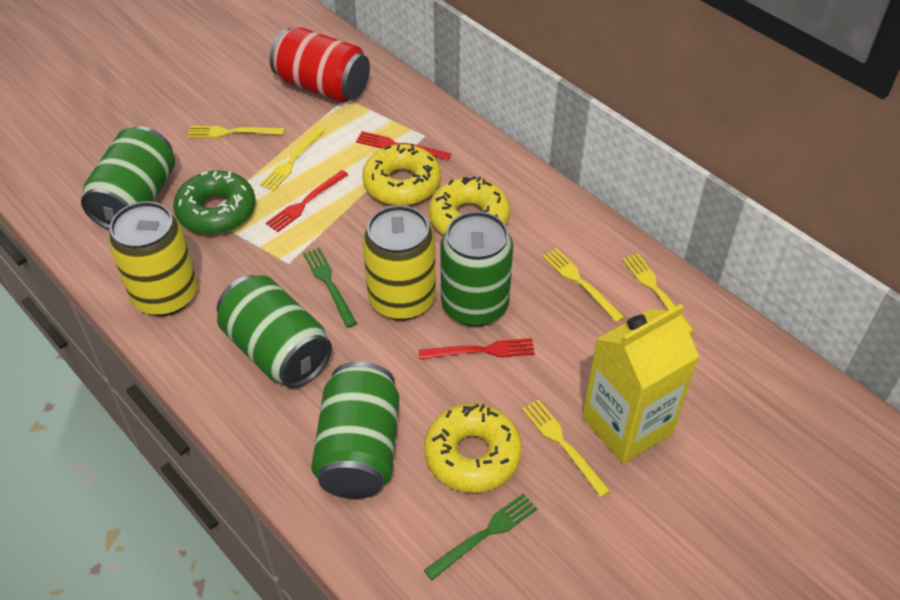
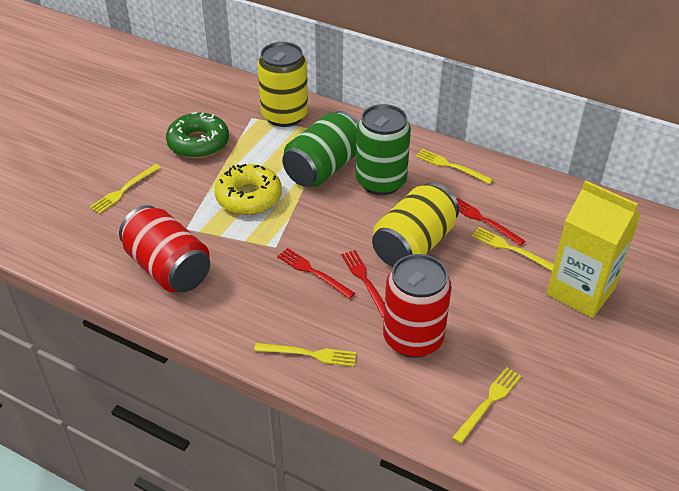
green can: [81,126,175,230] [217,275,332,388] [311,361,399,499] [440,211,513,327] = 4 -> [282,111,358,187] [356,104,411,195] = 2
green fork: [303,247,357,328] [424,493,537,580] = 2 -> none = 0
red can: [270,27,370,103] = 1 -> [119,205,210,293] [383,254,452,358] = 2
yellow donut: [362,144,441,206] [424,403,522,493] [429,176,510,235] = 3 -> [215,164,282,215] = 1

